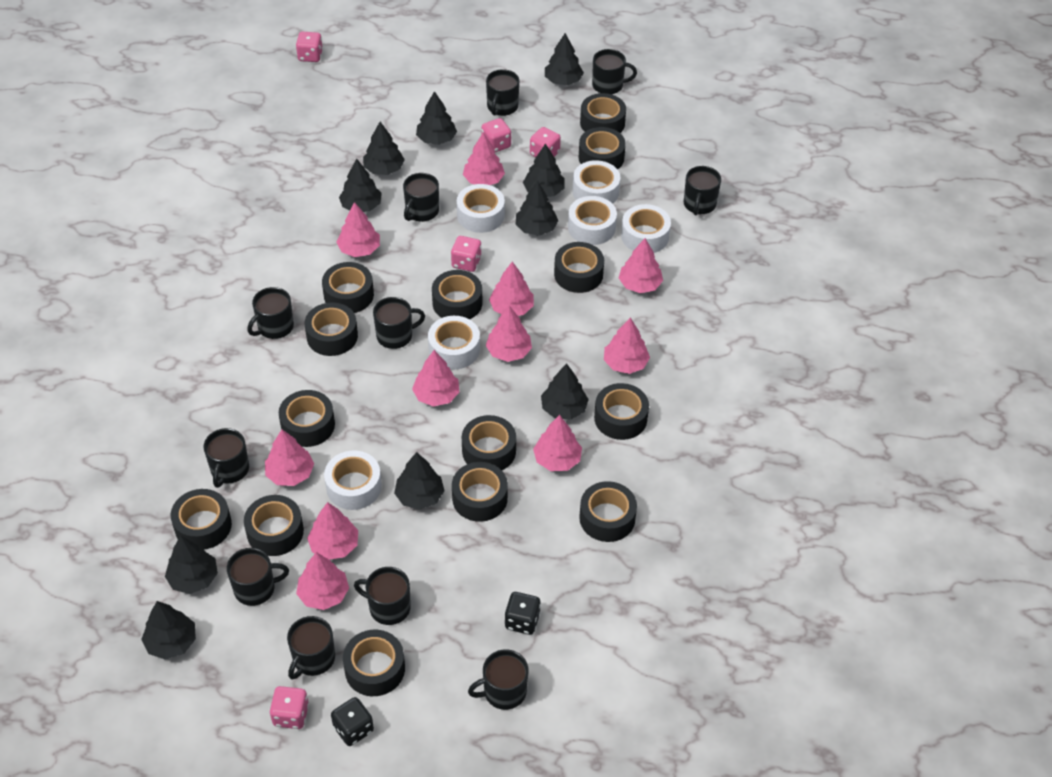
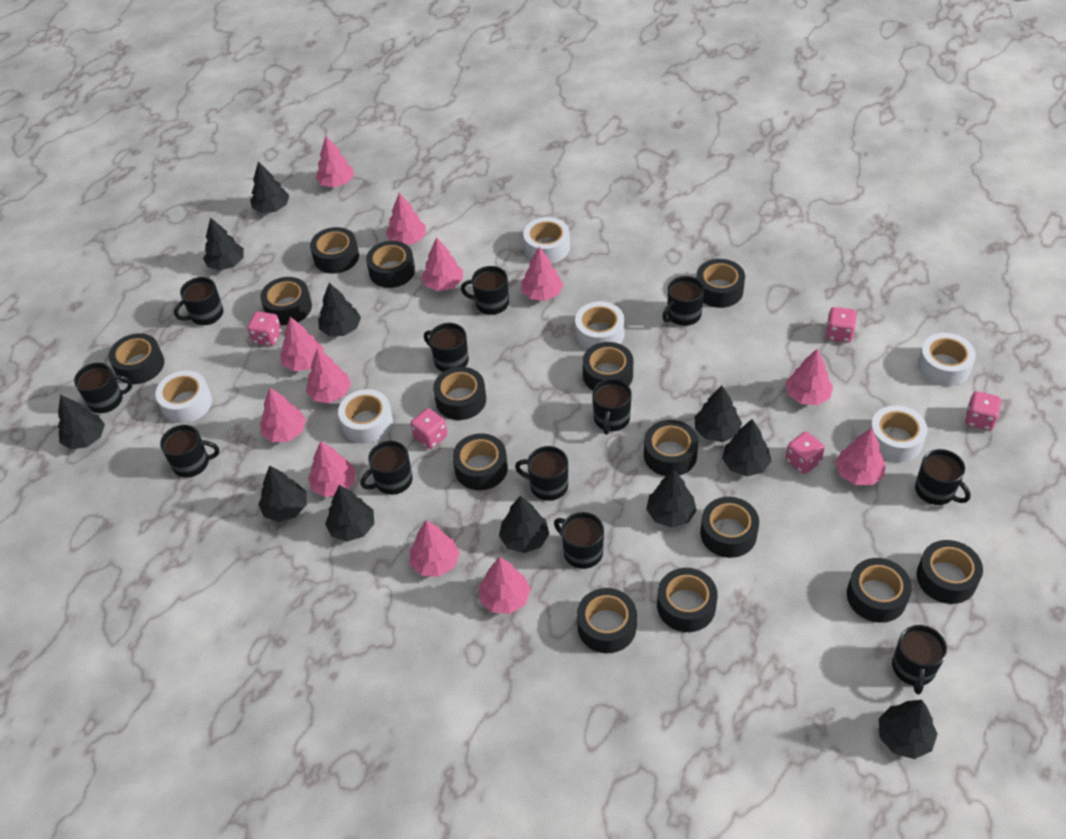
black dice: [331,697,374,746] [505,592,541,635] = 2 -> none = 0
black mug: [204,428,249,488] [227,548,289,606] [247,287,294,339] [287,616,335,679] [354,567,411,625] [373,297,425,349] [403,173,439,222] [468,649,528,710] [486,69,519,116] [592,49,637,94] [684,166,721,215] = 11 -> [74,363,132,413] [160,425,219,478] [174,277,224,325] [360,441,412,495] [424,323,469,372] [461,266,509,315] [515,446,568,501] [554,512,604,569] [592,379,632,435] [662,276,705,326] [892,625,947,695] [915,449,971,505] = 12
black tree: [141,601,196,660] [165,536,218,594] [339,158,382,212] [363,122,405,175] [394,452,445,510] [416,91,457,145] [516,181,558,236] [523,143,565,197] [541,363,589,420] [545,33,584,85] = 10 -> [58,395,105,449] [203,217,244,270] [250,161,289,213] [258,465,307,522] [318,283,361,336] [325,485,374,542] [499,496,549,553] [646,470,697,528] [695,386,742,442] [722,419,771,476] [879,700,937,759] = 11
pink tree: [265,430,314,486] [296,552,349,610] [307,502,358,560] [336,202,380,257] [412,350,459,407] [463,132,505,185] [486,306,532,362] [489,262,534,316] [533,415,582,471] [604,318,650,374] [619,238,663,293] = 11 -> [260,388,306,443] [280,317,324,371] [306,348,351,403] [308,441,356,497] [315,136,354,187] [386,193,426,245] [410,520,460,577] [421,237,463,291] [479,557,531,614] [521,247,563,301] [786,349,833,405] [835,428,885,485] = 12

